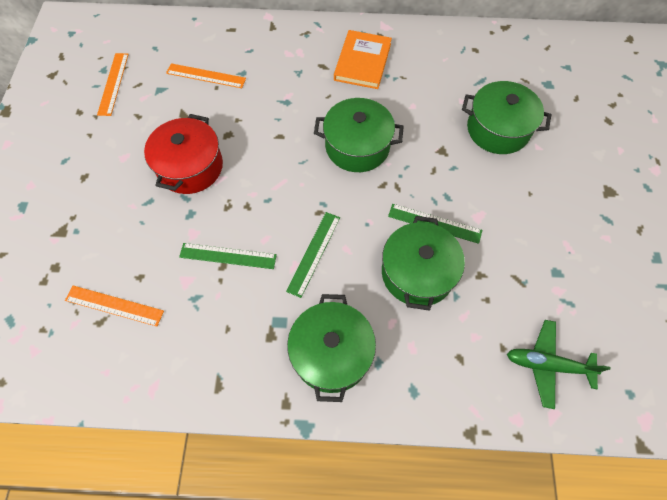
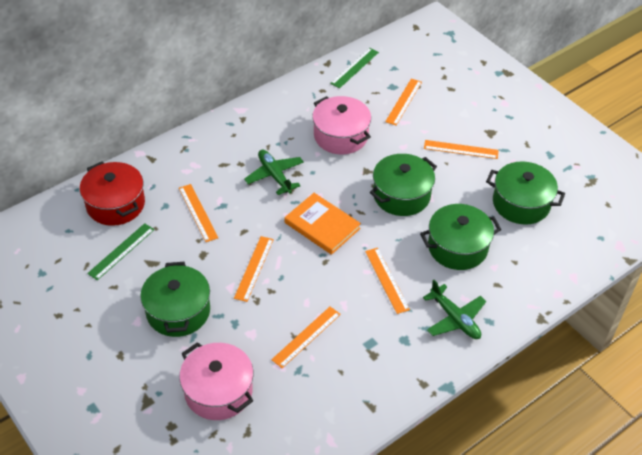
green plane: [507,320,611,409] = 1 -> [244,150,304,195] [423,280,486,339] = 2
green ruler: [179,243,277,269] [286,212,340,298] [388,204,482,244] = 3 -> [87,223,155,280] [330,48,379,88] = 2
orange ruler: [65,286,164,327] [97,53,129,116] [166,63,246,88] = 3 -> [179,184,218,242] [234,236,274,302] [271,307,341,368] [365,248,410,314] [385,79,422,126] [424,140,499,159] = 6
pink pot: none = 0 -> [179,342,253,420] [312,96,371,154] = 2

